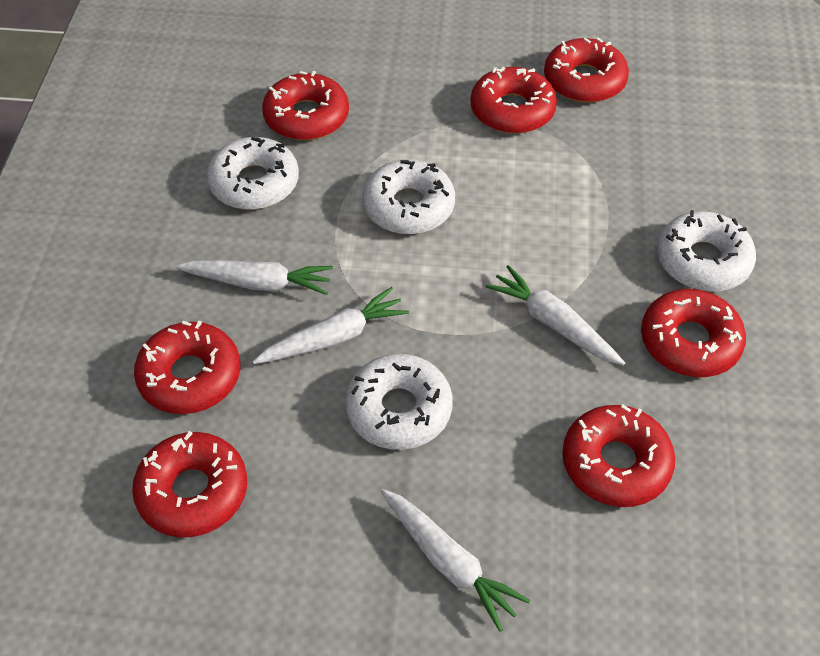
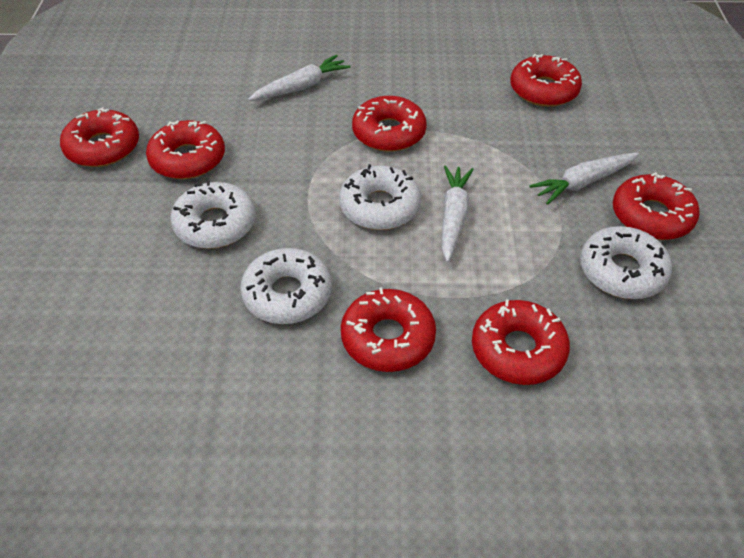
white carrot: [175,260,333,295] [252,287,409,364] [381,489,530,632] [485,265,625,366] = 4 -> [248,55,351,101] [442,165,474,262] [530,153,639,205] = 3

